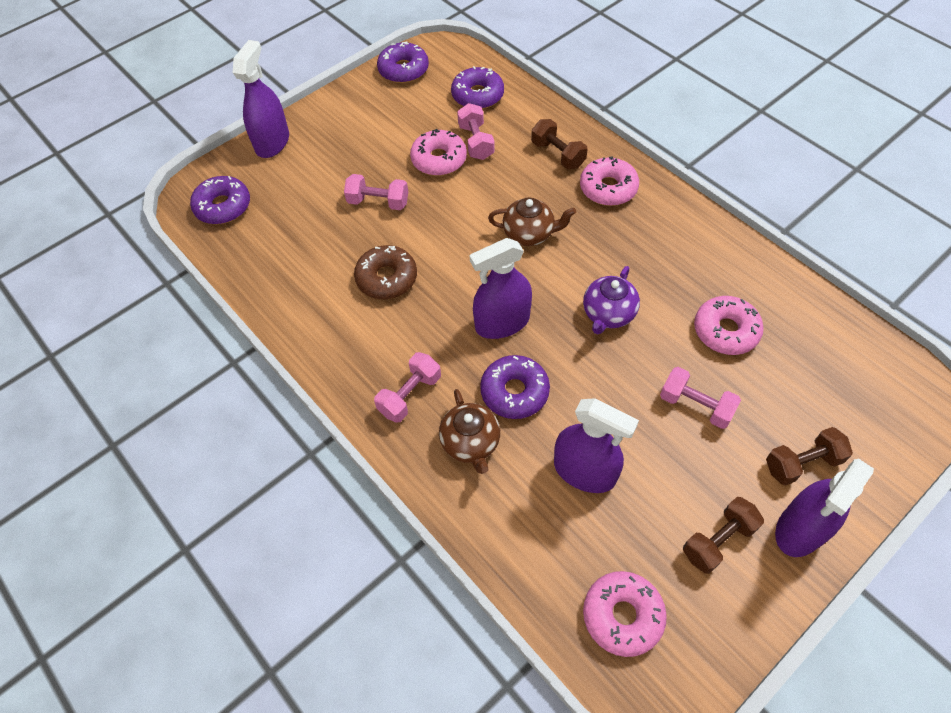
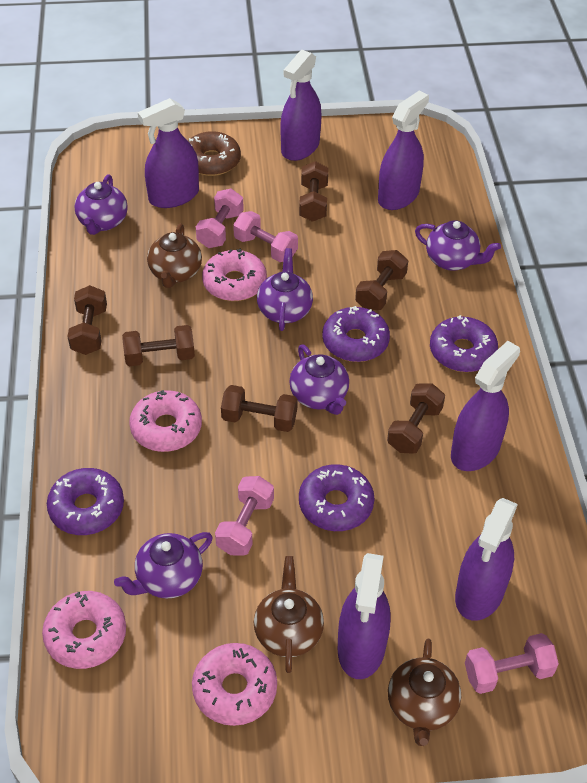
brown dumbbell: [531,119,588,169] [683,497,764,574] [766,427,853,485] = 3 -> [67,285,107,355] [122,325,195,366] [221,385,298,432] [299,161,329,222] [355,250,408,310] [387,384,445,454] = 6
brown teapot: [439,389,500,474] [488,197,576,246] = 2 -> [147,224,202,288] [254,556,324,673] [388,639,461,746] = 3
purple spray bottle: [233,40,289,158] [470,238,532,339] [554,398,639,493] [775,459,874,557] = 4 -> [138,98,199,208] [280,50,322,161] [338,553,391,679] [378,91,429,210] [451,341,520,471] [455,498,518,621] = 6
purple teapot: [583,266,640,334] = 1 -> [75,174,128,235] [114,532,213,599] [257,248,313,331] [289,344,349,415] [415,221,501,271] = 5

